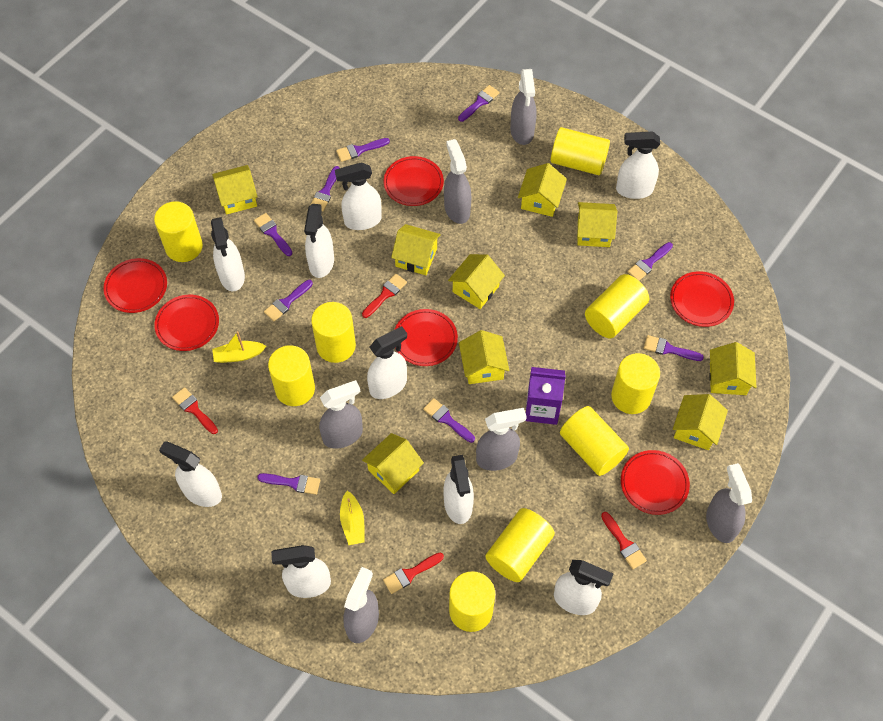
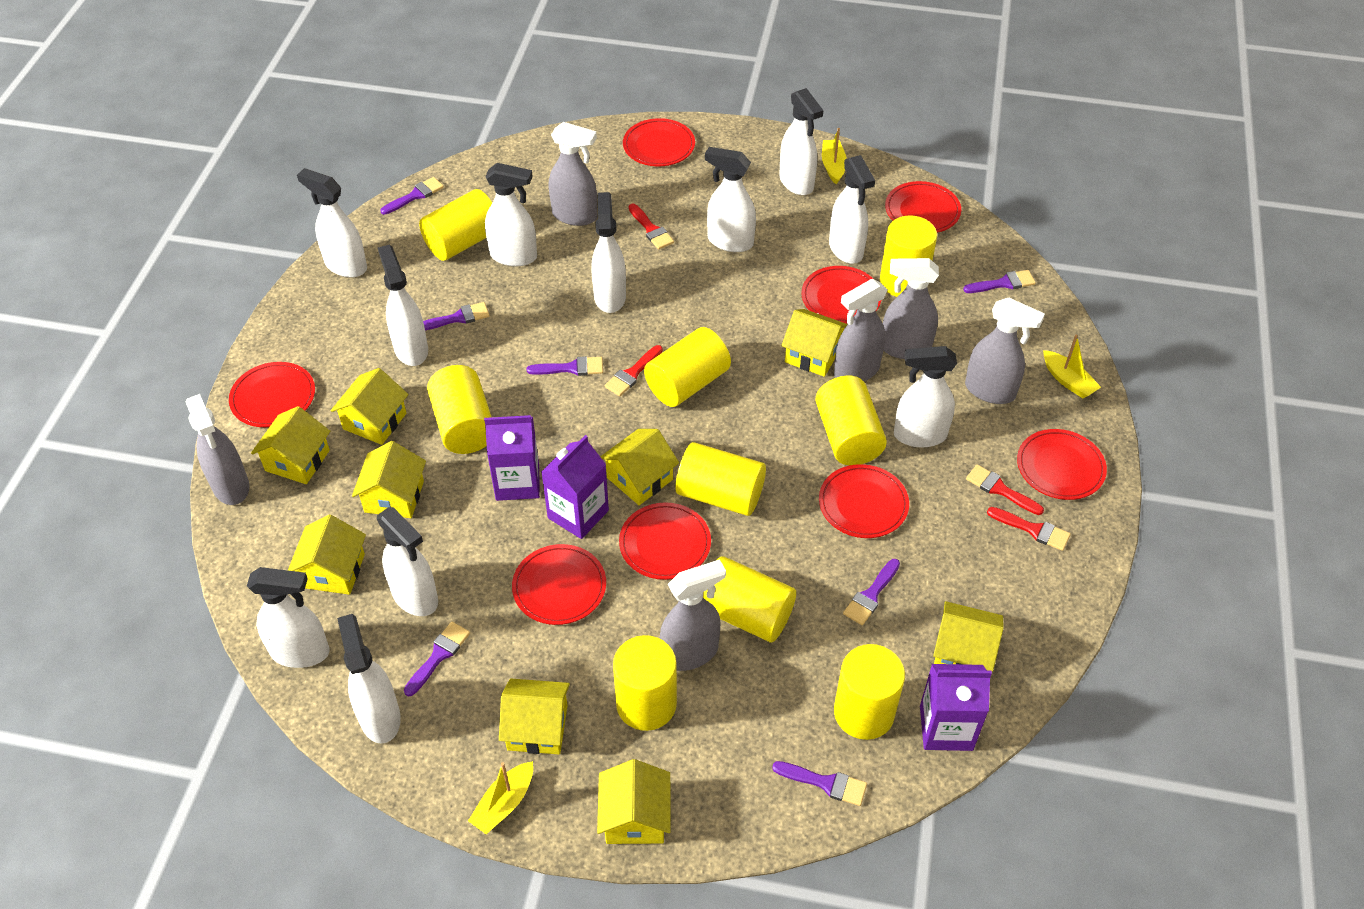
purple brush: [254,213,292,256] [257,473,320,495] [264,280,313,321] [311,166,339,211] [336,138,390,162] [423,398,475,443] [458,85,500,122] [627,242,673,281] [644,335,704,361] = 9 -> [380,177,444,214] [404,622,470,696] [423,302,490,330] [527,356,603,376] [772,761,867,806] [843,559,900,625] [963,270,1036,293] = 7
purple carton: [525,367,566,425] = 1 -> [484,415,540,501] [542,435,609,539] [920,664,992,751] = 3
red plate: [103,258,167,313] [154,295,219,351] [383,156,444,206] [394,309,458,366] [621,450,690,515] [670,271,734,327] = 6 -> [229,362,315,427] [512,544,606,625] [619,502,711,580] [623,118,695,166] [801,266,881,324] [819,464,909,538] [885,181,961,233] [1017,429,1107,500] = 8
white spray bottle: [159,441,222,507] [211,217,245,291] [271,545,331,598] [304,204,334,278] [335,162,382,230] [367,326,407,399] [443,455,474,524] [554,560,613,615] [616,132,660,199] = 9 -> [247,567,330,668] [297,168,367,278] [337,614,401,744] [377,507,438,616] [378,245,428,366] [485,163,537,266] [591,192,626,313] [705,147,756,252] [779,88,823,195] [829,155,875,264] [894,346,957,448] = 11
yellow boat: [212,331,266,363] [340,491,364,545] = 2 -> [468,761,533,834] [822,128,847,184] [1043,335,1101,398] = 3

